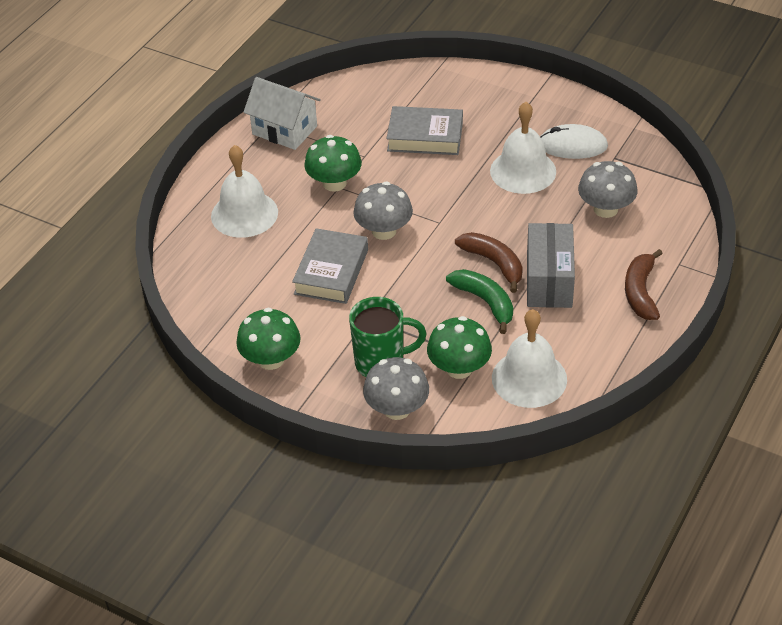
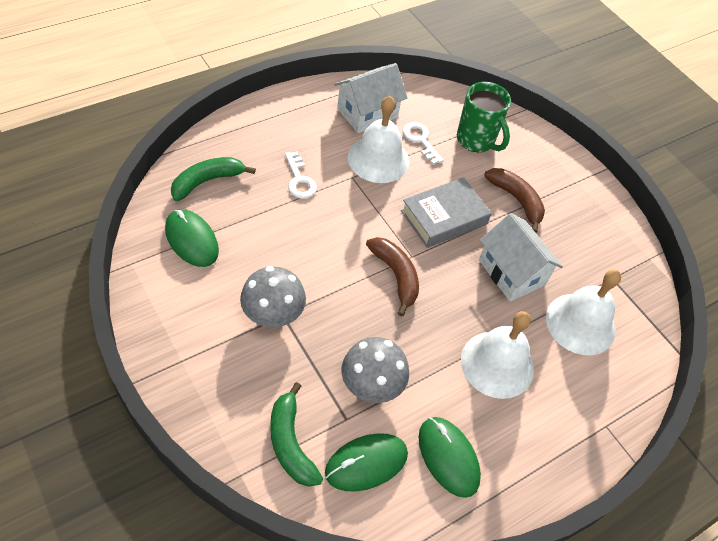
green banana: [446,269,513,334] = 1 -> [171,157,256,201] [270,382,323,487] = 2
green mouse: none = 0 -> [165,209,219,267] [325,433,408,492] [419,417,481,498] = 3
green mushroom: [236,307,301,370] [304,135,362,192] [427,316,492,379] = 3 -> none = 0
grey book: [292,228,368,304] [386,106,463,155] = 2 -> [401,177,492,248] = 1
grey box: [527,223,575,308] = 1 -> none = 0
grey mushroom: [353,181,413,240] [363,357,429,420] [578,161,637,218] = 3 -> [240,266,306,327] [341,337,409,403] = 2
white house: [243,77,321,150] = 1 -> [334,63,408,133] [479,213,563,302] = 2
white key: none = 0 -> [285,151,317,199] [403,122,444,164] = 2
white mouse: [540,124,608,159] = 1 -> none = 0

